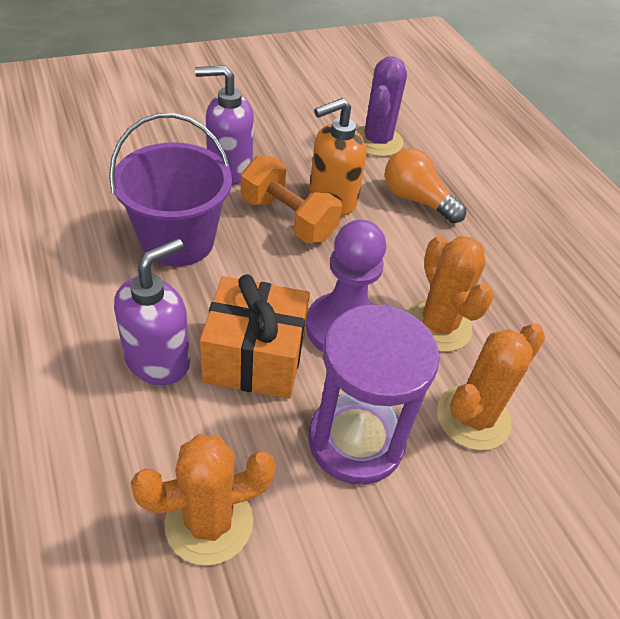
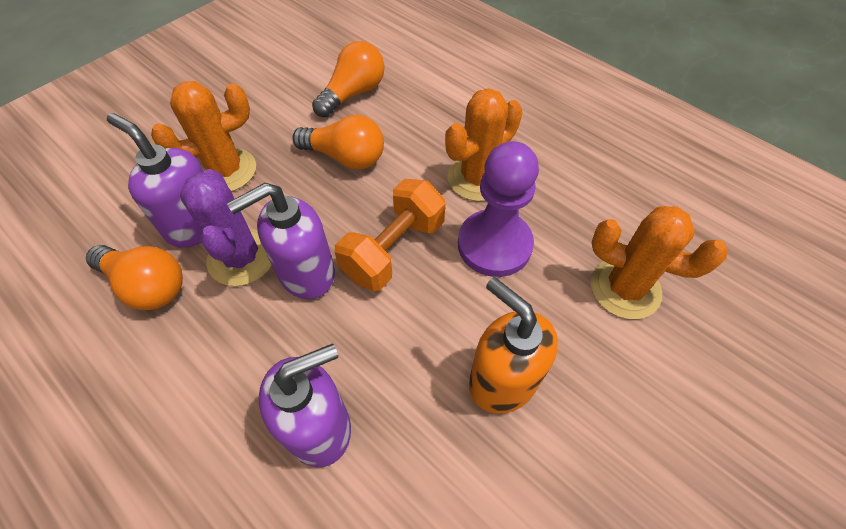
orange gift: [200,274,310,399] = 1 -> none = 0
orange light bulb: [385,148,466,223] = 1 -> [86,245,183,310] [292,115,384,170] [312,41,385,117] = 3
purple bucket: [109,113,232,267] = 1 -> none = 0
purple hourglass: [309,304,440,485] = 1 -> none = 0
purple soap dispenser: [114,238,190,385] [195,65,254,185] = 2 -> [107,113,204,248] [227,183,335,299] [259,344,351,468] = 3

